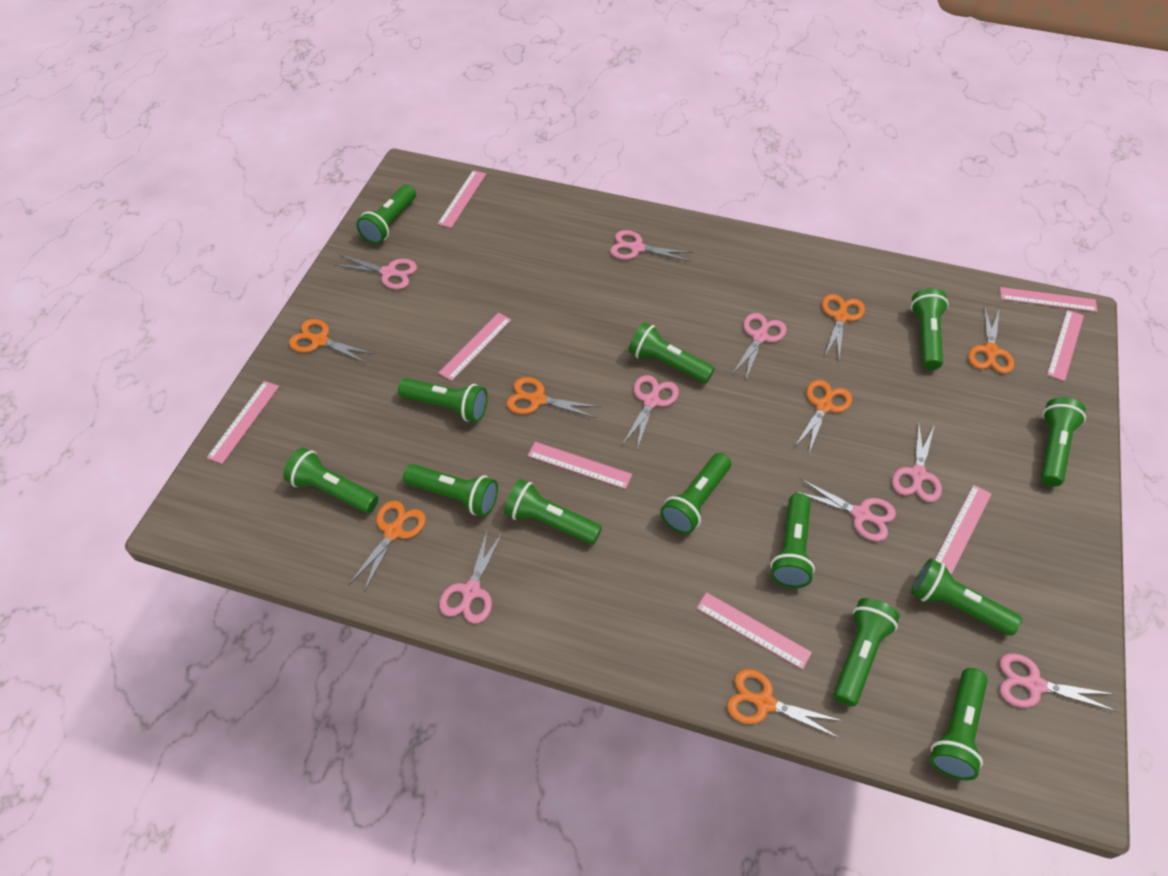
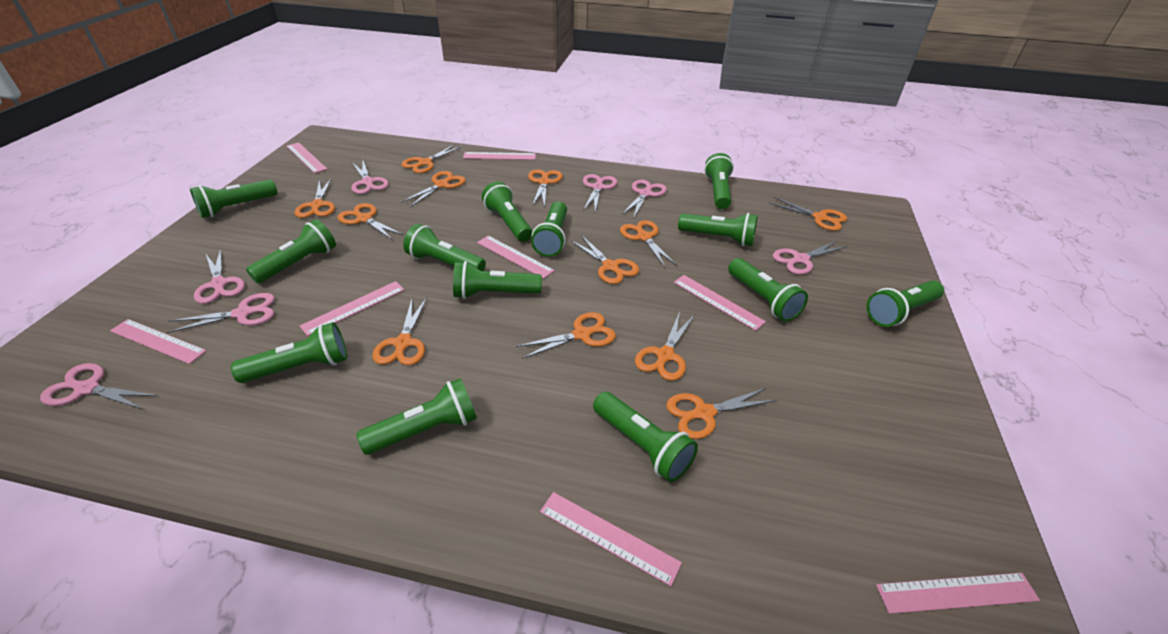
orange scissors: [289,319,375,364] [349,501,426,592] [507,377,600,418] [727,669,843,738] [795,380,852,453] [822,294,865,358] [968,306,1014,374] = 7 -> [294,178,335,218] [337,203,403,239] [372,297,427,365] [401,144,462,173] [401,171,466,207] [516,312,616,359] [528,169,563,207] [571,235,639,284] [620,220,677,267] [635,312,695,381] [667,388,776,439] [769,197,847,231] = 12
pink scissors: [334,255,417,289] [439,528,503,624] [610,230,693,261] [622,375,679,449] [733,313,787,379] [794,479,896,541] [892,421,942,502] [1000,653,1117,712] = 8 -> [40,363,158,409] [167,293,275,333] [194,248,245,304] [352,161,389,194] [583,174,617,212] [622,180,667,219] [773,241,848,275] = 7

